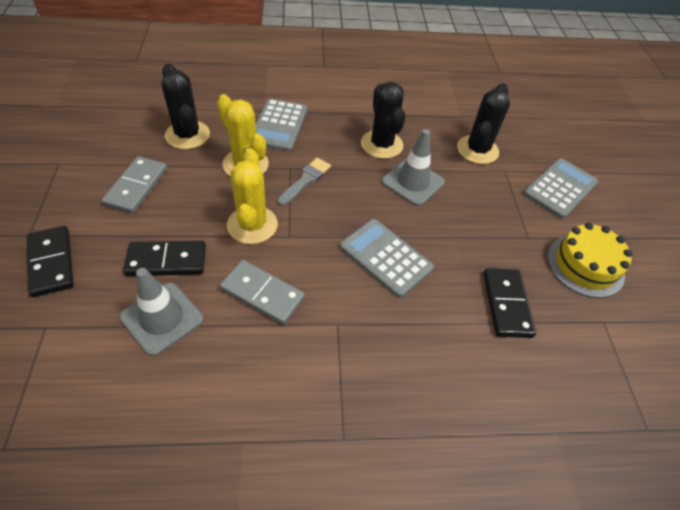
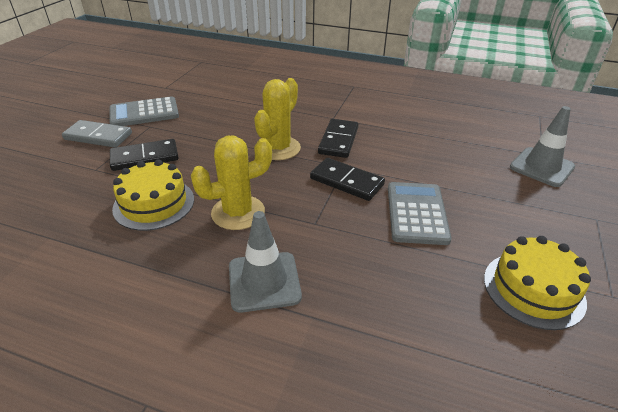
black cactus: [162,63,210,149] [361,82,405,159] [457,83,510,164] = 3 -> none = 0
grey brush: [277,158,331,206] = 1 -> none = 0
grey calculator: [256,98,307,152] [340,219,434,298] [524,158,598,219] = 3 -> [109,96,179,126] [388,182,452,245] = 2
grey domino: [102,156,167,213] [220,260,305,325] = 2 -> [62,120,132,148] = 1
yellow cake: [547,223,633,298] = 1 -> [112,159,194,231] [484,236,591,330] = 2

